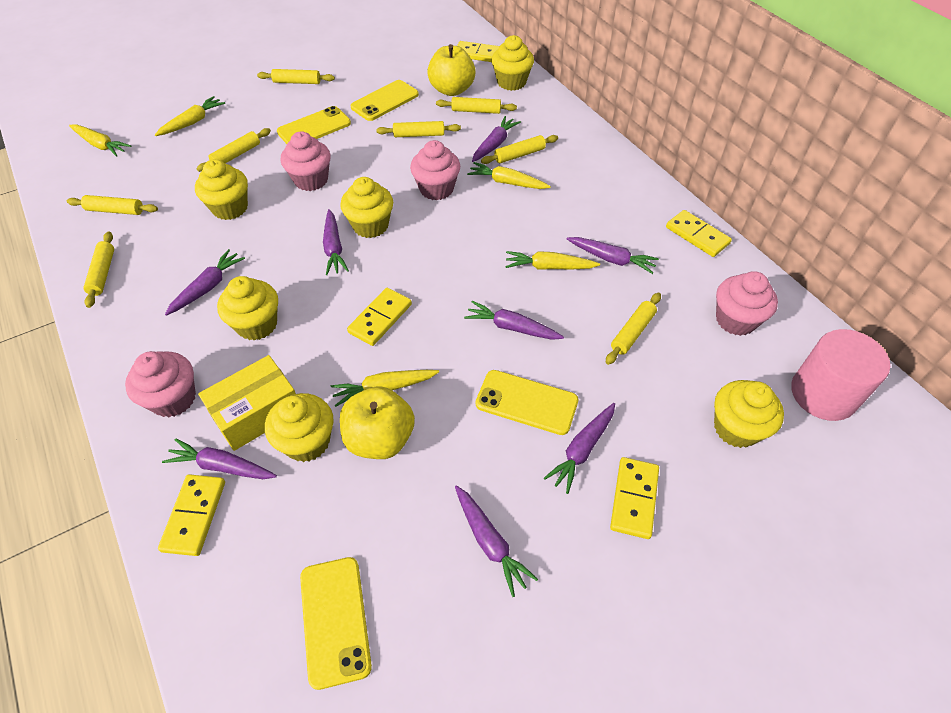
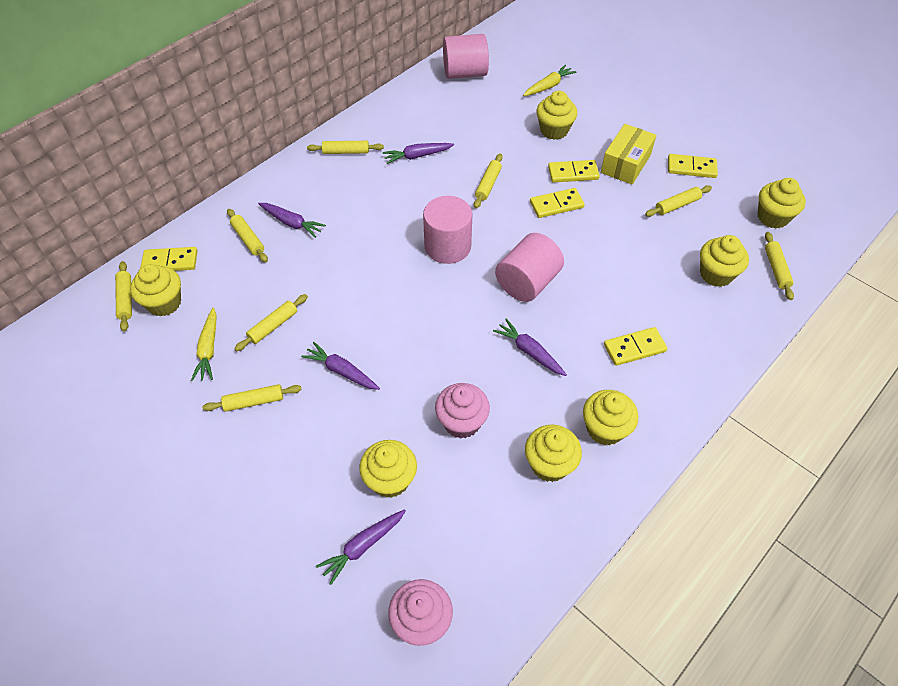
pink cupcake: [125,351,196,417] [281,131,330,191] [410,140,460,200] [716,271,778,336] = 4 -> [388,579,453,646] [435,383,490,439] = 2
pink cylinder: [791,329,890,421] = 1 -> [423,196,472,264] [443,34,489,79] [495,233,564,302] = 3
purple carrot: [162,438,277,479] [165,249,245,316] [323,209,349,275] [455,485,538,597] [464,301,564,340] [472,116,521,162] [544,403,615,494] [567,237,659,274] = 8 -> [258,203,326,238] [301,342,380,390] [316,509,406,585] [383,143,454,164] [493,319,567,376] = 5
yellow apple: [340,386,415,459] [427,44,476,96] = 2 -> none = 0
yellow carrot: [69,124,131,157] [155,96,225,136] [331,370,439,407] [467,162,551,189] [505,251,600,270] = 5 -> [191,308,217,381] [523,65,577,96] = 2
yellow cupcake: [195,159,248,220] [217,276,278,340] [265,393,334,462] [340,177,393,238] [491,35,534,91] [714,380,784,448] = 6 -> [130,264,181,316] [359,440,417,498] [525,425,582,482] [536,91,577,140] [583,390,638,445] [700,235,749,287] [758,178,806,229] = 7
yellow phone: [277,106,351,144] [300,557,372,690] [351,80,419,121] [476,370,578,435] = 4 -> none = 0

